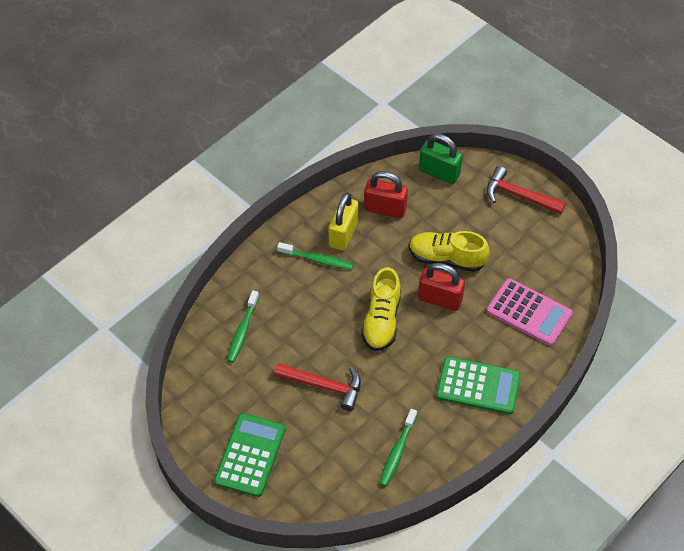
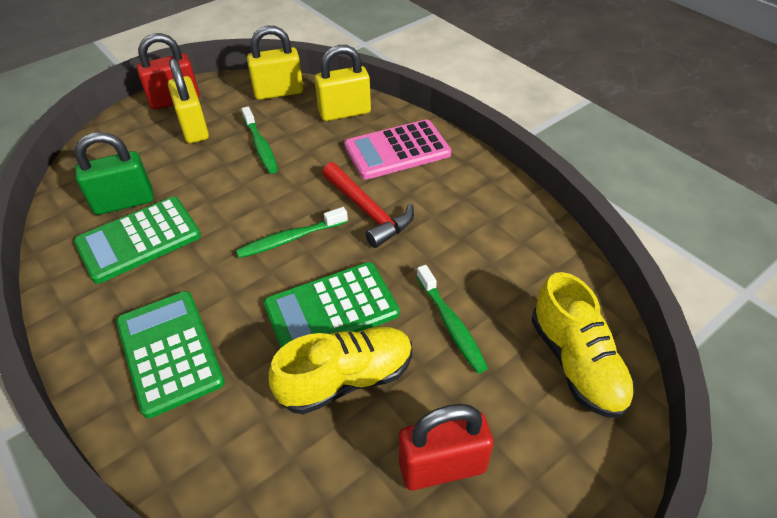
green calculator: [214,413,285,497] [436,356,521,414] = 2 -> [74,197,201,284] [116,291,225,418] [264,262,400,348] = 3
red hammer: [274,363,361,411] [487,166,566,214] = 2 -> [322,162,414,248] = 1
yellow padlock: [329,193,359,251] = 1 -> [168,58,209,143] [247,25,303,100] [315,45,371,121] = 3

